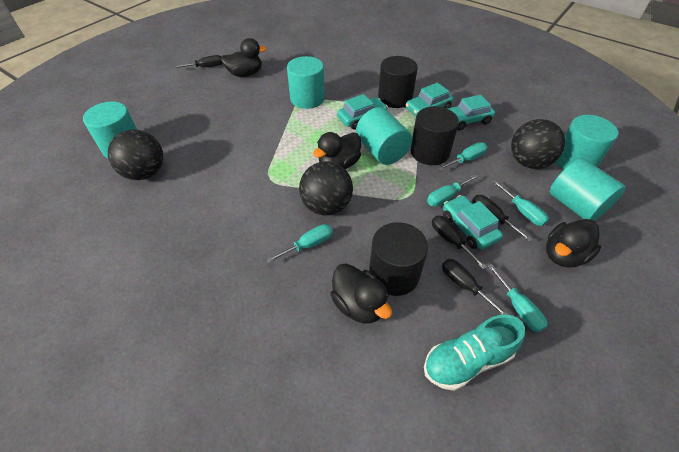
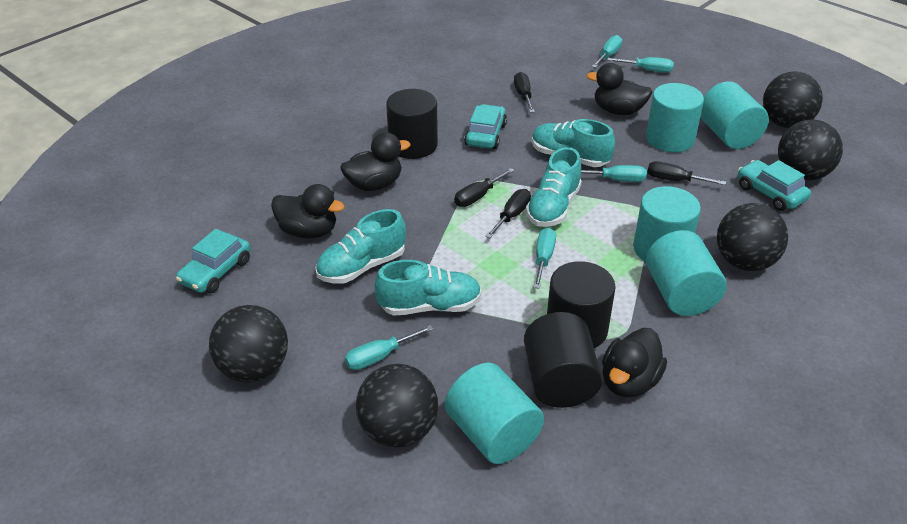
black ball: [108,129,163,180] [299,161,353,216] [511,119,565,169] = 3 -> [209,305,288,382] [356,364,438,447] [717,203,788,271] [763,71,823,128] [778,120,843,180] = 5
turquoise car: [337,94,388,130] [406,83,453,116] [443,195,503,249] [448,95,495,130] = 4 -> [176,229,250,293] [464,104,507,149] [738,160,811,211] = 3
turquoise shoe: [424,314,525,391] = 1 -> [316,209,406,284] [374,260,481,316] [526,147,582,227] [532,119,615,167] = 4

